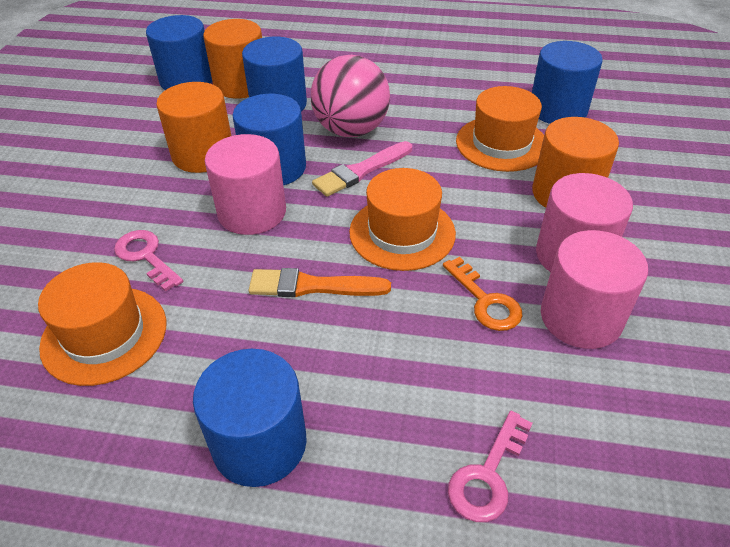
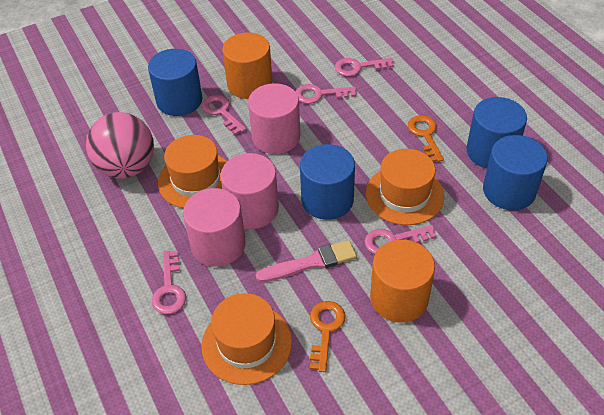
blue cylinder: [146,15,212,90] [193,349,307,487] [232,94,306,185] [242,37,307,112] [532,41,603,124] = 5 -> [148,49,203,116] [300,144,355,220] [467,97,527,168] [483,135,548,210] = 4
orange brush: [249,268,391,297] = 1 -> none = 0
orange cylinder: [156,82,231,173] [203,19,262,98] [532,117,619,208] = 3 -> [222,33,272,99] [370,240,435,323] = 2
orange key: [443,257,523,331] = 1 -> [310,301,345,372] [408,115,444,162] = 2
pink key: [114,230,183,292] [448,411,532,522] = 2 -> [152,251,186,314] [202,95,246,135] [295,84,356,104] [335,58,394,77] [364,225,436,254] = 5

